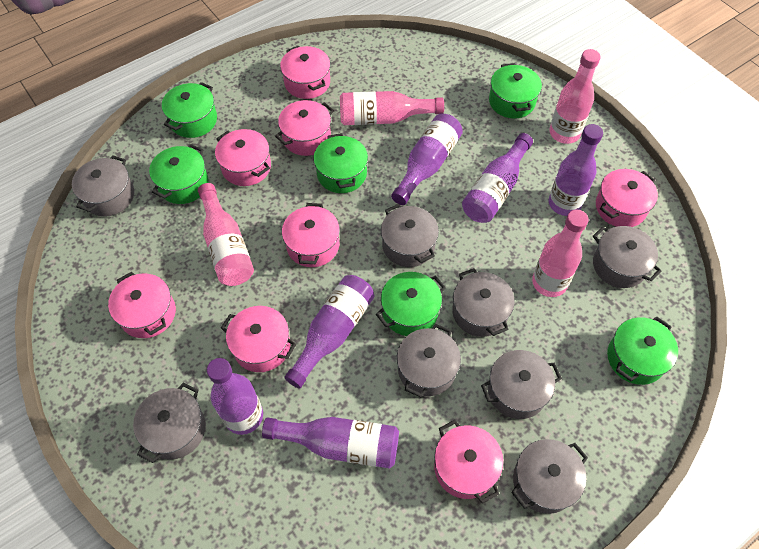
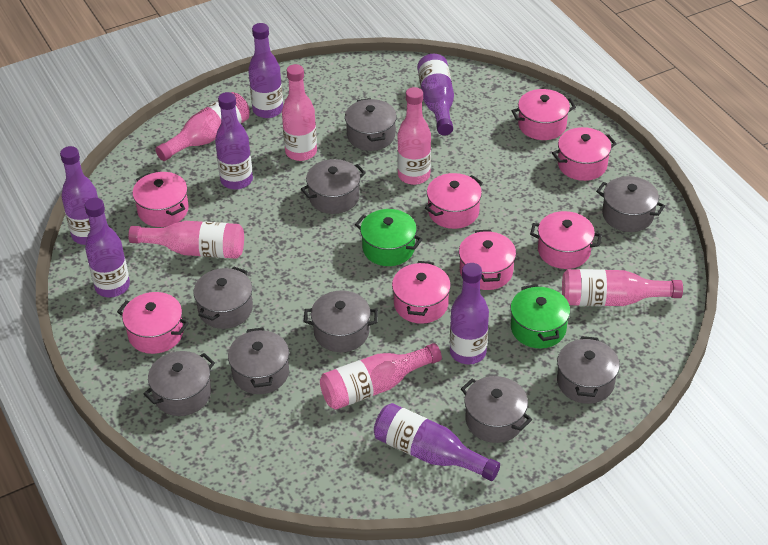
green pot: [149,144,209,204] [162,82,217,138] [313,133,368,193] [376,272,446,336] [489,63,542,119] [607,316,678,385] = 6 -> [355,209,423,266] [510,284,570,348] = 2
grey pot: [72,155,134,217] [133,383,206,463] [381,204,439,267] [397,324,461,397] [452,268,515,337] [481,350,562,419] [511,439,588,514] [593,226,662,288] = 8 -> [144,351,215,416] [194,266,253,329] [228,328,289,394] [301,159,366,214] [304,290,378,352] [345,98,397,151] [461,376,532,443] [557,336,620,404] [596,176,665,232] = 9
pink bottle: [198,183,254,286] [340,91,444,125] [532,210,589,297] [549,49,601,144] = 4 -> [128,221,244,259] [155,92,250,161] [282,64,317,161] [320,343,442,410] [397,87,431,185] [562,269,683,306] = 6
purple bottle: [207,358,263,435] [262,417,399,469] [284,275,374,389] [391,114,463,205] [462,133,533,223] [548,124,603,216] = 6 -> [60,146,98,245] [85,198,130,297] [215,92,253,190] [248,23,283,118] [374,403,500,481] [417,54,454,136] [450,263,489,364] = 7

